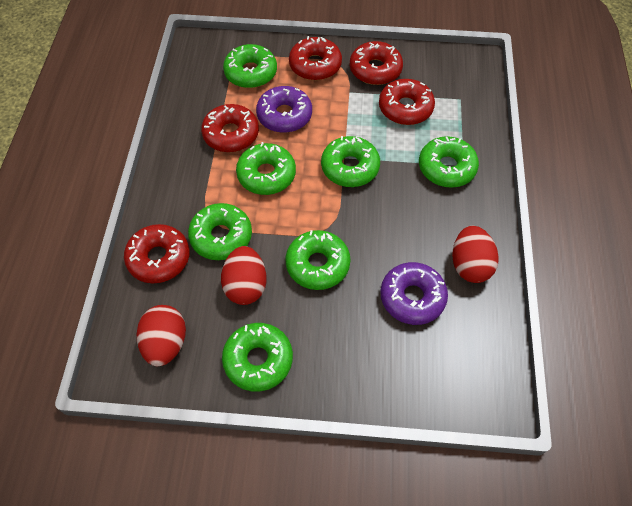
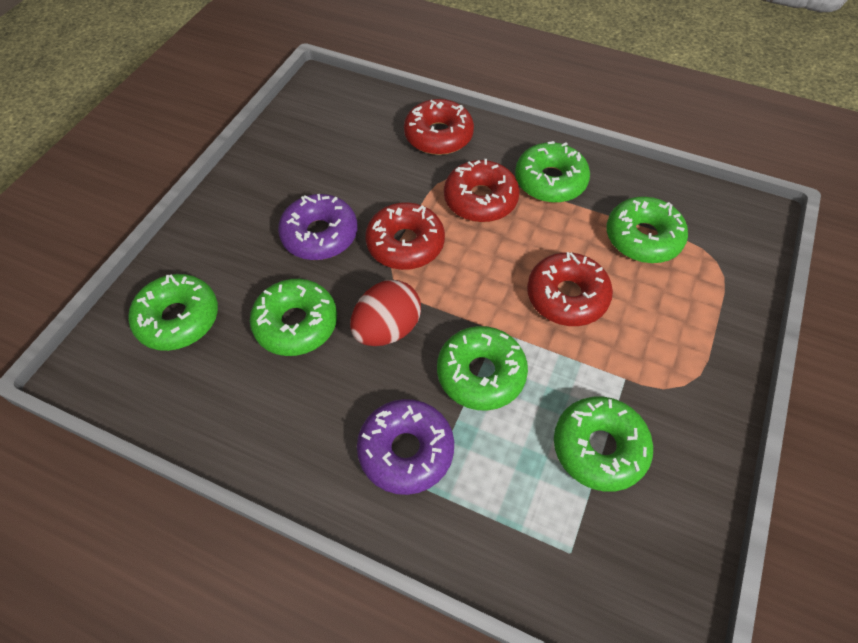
green donut: [188,203,252,260] [222,323,293,392] [223,44,277,88] [236,142,296,195] [285,230,351,290] [321,136,380,187] [419,136,479,188] = 7 -> [128,274,218,351] [250,279,337,356] [437,326,528,411] [515,141,590,203] [554,397,653,492] [606,197,688,263] = 6
red donut: [124,224,190,283] [201,104,259,152] [289,36,342,80] [350,41,403,85] [379,79,435,125] = 5 -> [365,202,445,270] [404,99,474,155] [444,159,520,222] [527,252,613,326] = 4
red egg: [137,305,186,366] [221,246,266,305] [452,226,499,283] = 3 -> [350,280,421,346] = 1

